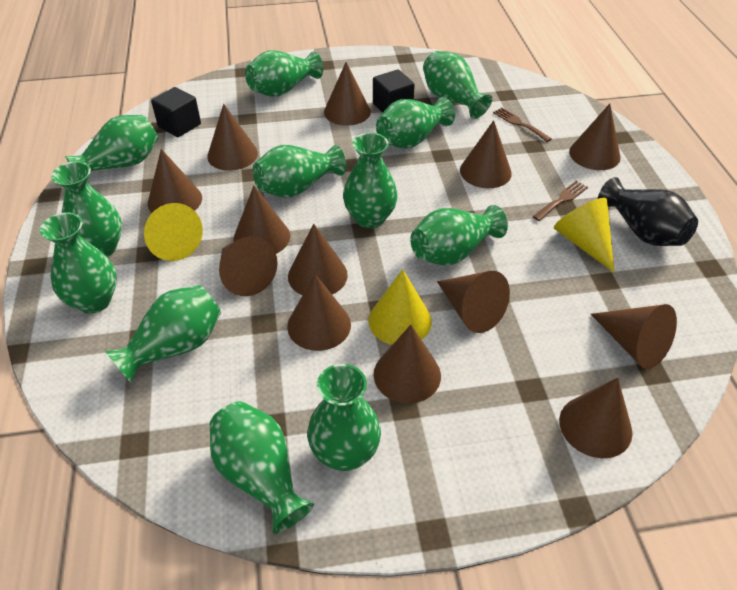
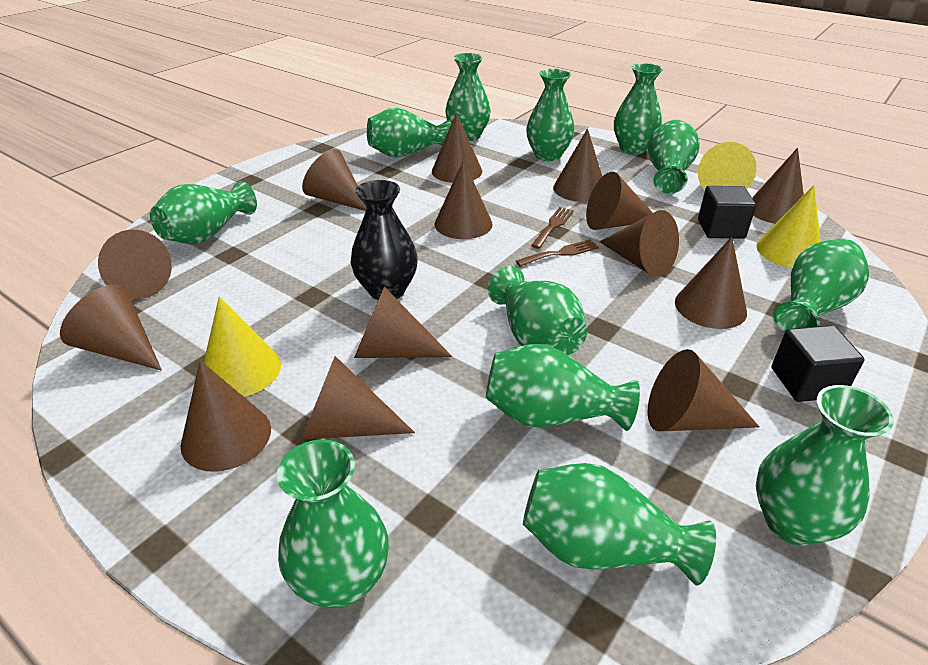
brown cone: [148,149,202,213] [207,104,258,171] [219,236,278,296] [233,186,290,254] [287,274,351,351] [288,224,348,295] [324,62,371,126] [374,325,441,404] [437,271,510,333] [460,120,512,188] [559,377,632,458] [569,104,621,170] [591,304,677,369] = 13 -> [60,285,162,371] [98,230,172,299] [181,361,271,472] [301,356,415,440] [302,149,367,211] [354,287,452,358] [432,113,482,183] [434,160,493,239] [553,129,603,202] [586,172,653,230] [599,210,679,277] [648,349,759,431] [675,237,747,329] [752,148,804,224] = 14

